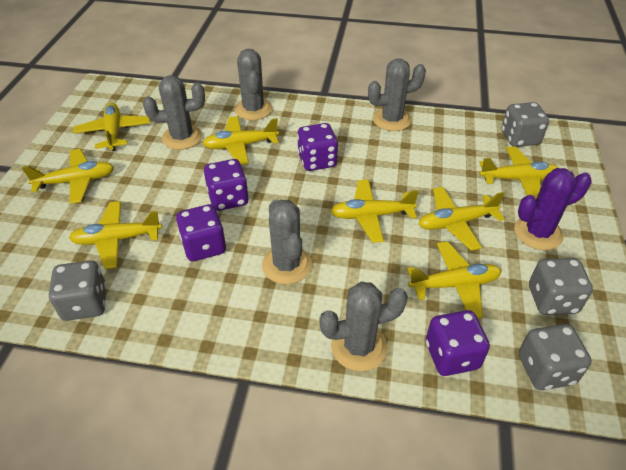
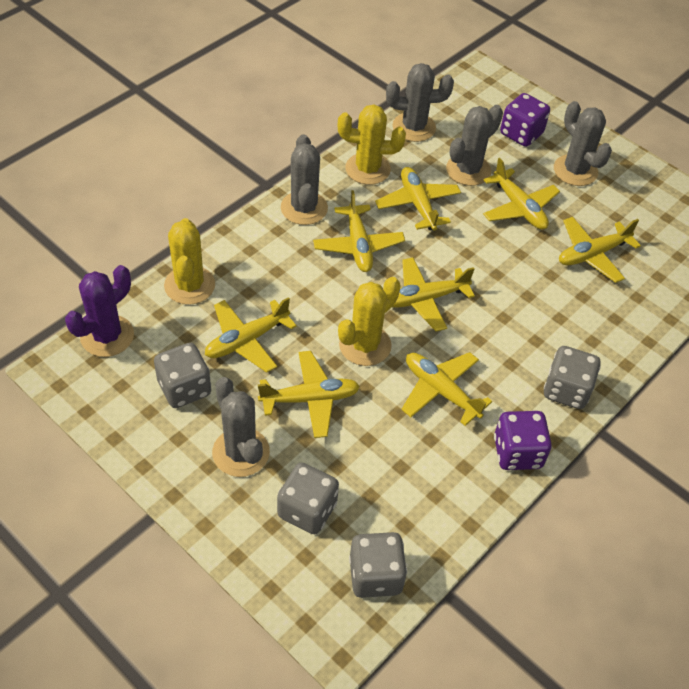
purple dice: [176,204,226,261] [204,159,249,211] [297,123,338,171] [426,310,490,376] = 4 -> [494,411,552,470] [500,93,550,147] = 2
yellow cactus: none = 0 -> [164,218,215,305] [338,105,406,185] [338,277,400,366] = 3

